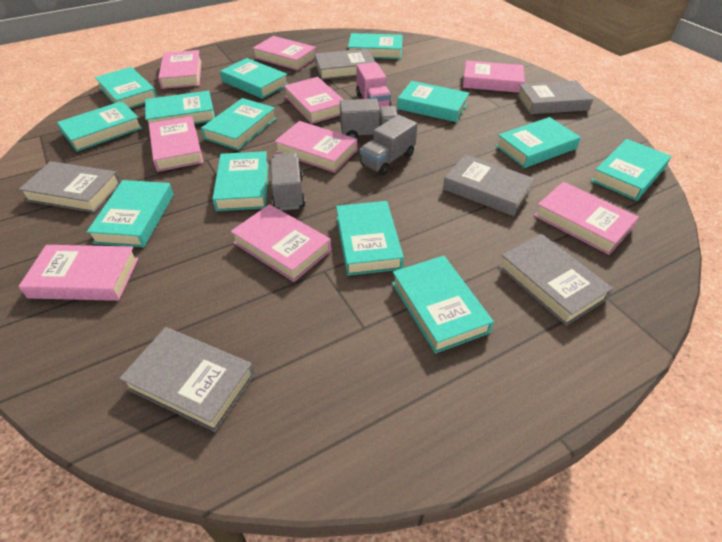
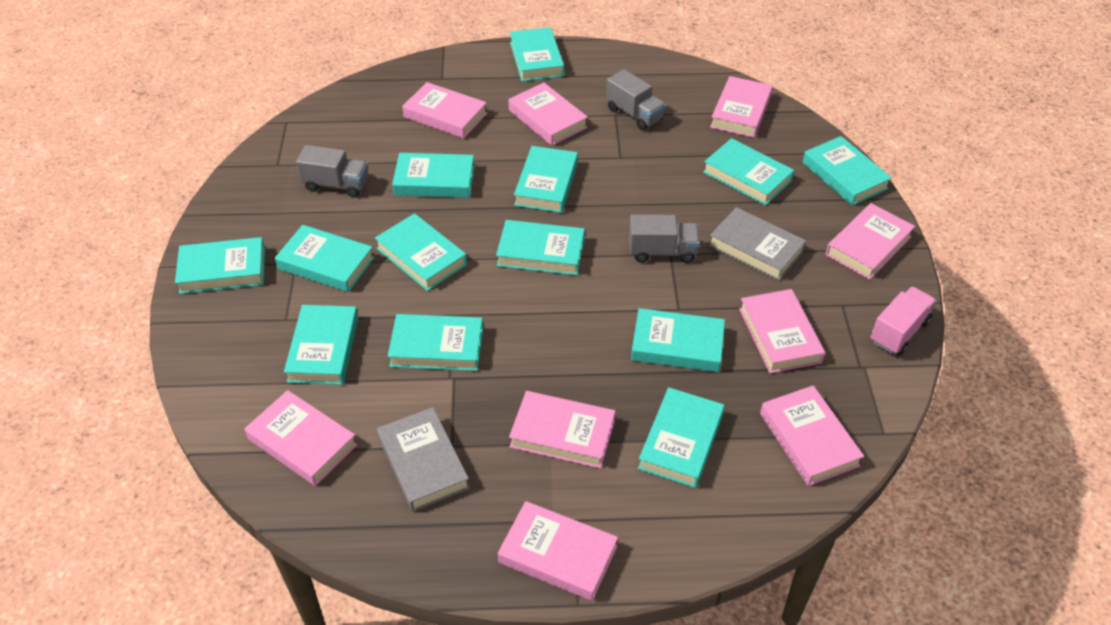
grey book: [19,161,121,213] [119,327,255,432] [315,48,375,80] [443,154,535,216] [498,234,613,326] [517,81,593,114] = 6 -> [377,407,470,512] [708,207,806,281] = 2

